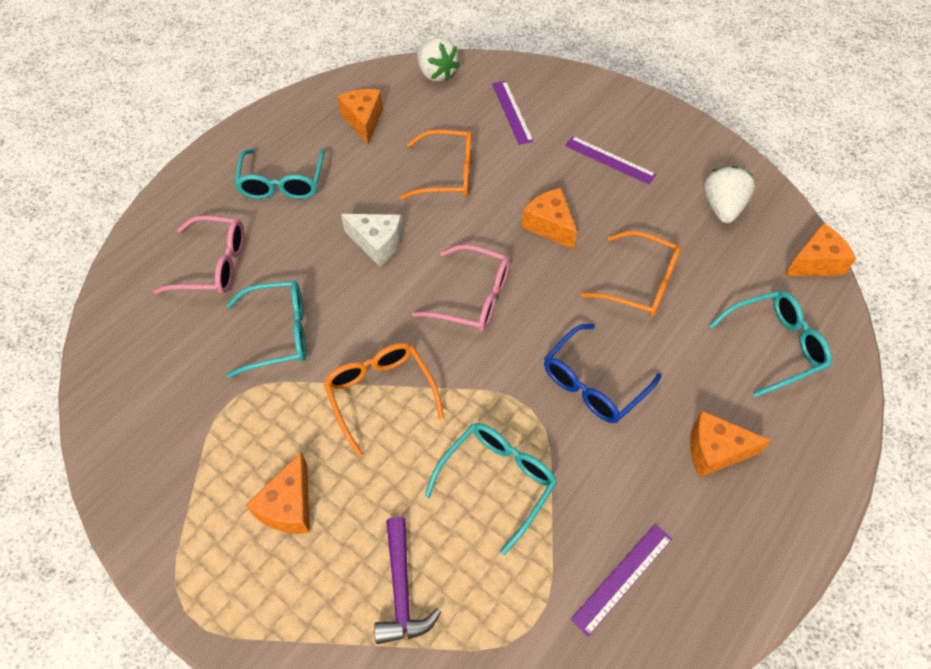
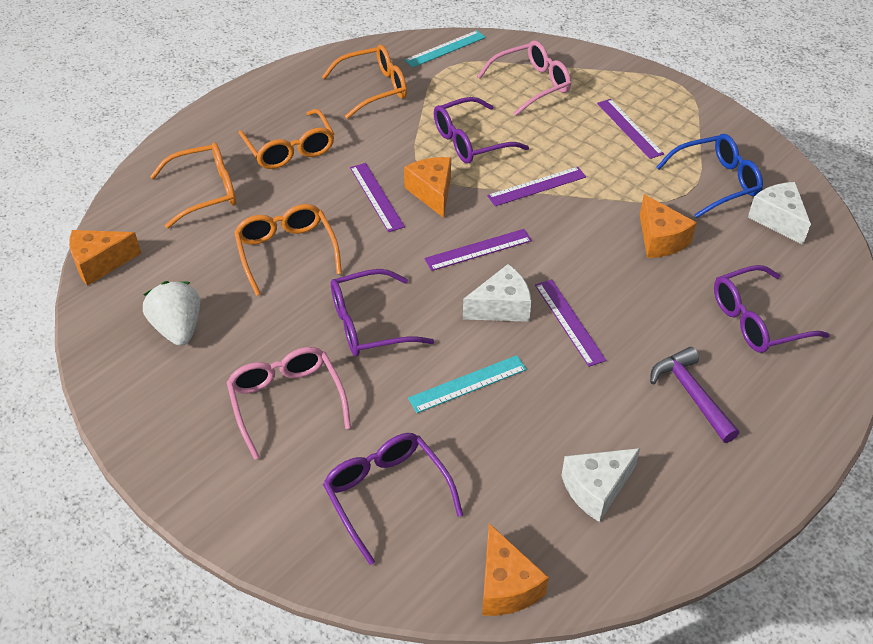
orange cheese: [246,452,310,534] [337,89,383,145] [522,188,577,249] [690,411,771,477] [784,223,856,276] = 5 -> [69,230,141,286] [404,157,451,218] [482,523,549,616] [640,194,697,258] = 4
orange glasses: [323,343,444,457] [400,129,472,199] [581,231,681,317] = 3 -> [150,143,236,228] [234,204,342,296] [239,109,334,169] [322,44,407,119] = 4
purple glasses: none = 0 -> [323,433,463,565] [331,269,434,357] [434,97,529,164] [714,265,830,353] = 4
purple ruler: [492,81,534,145] [565,136,657,184] [571,524,672,637] = 3 -> [350,163,405,232] [424,229,532,271] [487,167,586,206] [535,279,607,367] [597,99,664,159] = 5
turquoise glasses: [226,281,306,378] [234,149,325,199] [425,423,557,555] [709,291,832,397] = 4 -> none = 0
turquoise ruler: none = 0 -> [404,30,486,68] [408,355,527,413] = 2
white cheese: [341,214,402,267] = 1 -> [463,264,531,322] [561,448,640,522] [748,182,811,245] = 3
white strawberry: [417,37,460,82] [704,166,755,223] = 2 -> [143,281,200,346] = 1

